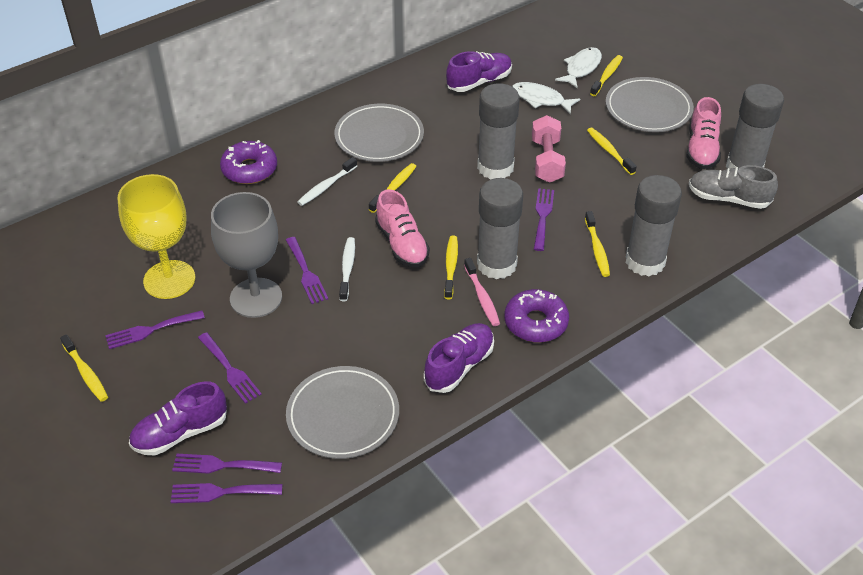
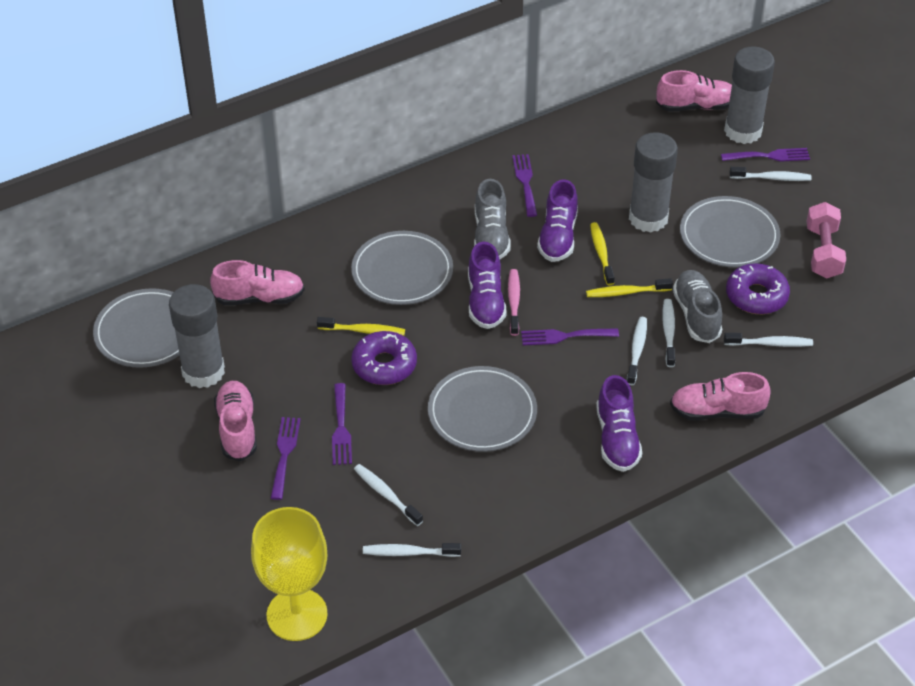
grey glue stick: [477,83,520,180] [477,178,523,279] [626,175,682,276] [726,84,784,169] = 4 -> [169,284,225,388] [629,132,678,233] [724,47,775,144] = 3
grey goblet: [211,192,282,318] = 1 -> none = 0
grey plate: [286,366,399,459] [334,104,424,162] [606,77,694,132] = 3 -> [93,288,180,368] [351,231,453,305] [428,366,537,452] [680,196,780,268] = 4
grey shoe: [689,165,778,209] = 1 -> [474,179,511,259] [673,270,722,343] = 2
pink shoe: [375,189,430,267] [687,97,721,169] = 2 -> [210,260,305,305] [214,381,257,461] [656,70,732,112] [670,372,771,420] = 4
purple fork: [105,310,205,349] [171,483,282,503] [172,454,282,474] [198,332,262,404] [286,237,328,304] [534,188,554,251] = 6 -> [271,417,301,500] [332,383,352,465] [512,154,537,217] [521,328,619,346] [721,148,810,162] = 5
white fish: [512,82,580,114] [555,47,602,88] = 2 -> none = 0
white toothbrush: [298,157,357,206] [339,237,355,301] = 2 -> [354,464,423,526] [363,543,461,557] [627,317,647,385] [662,299,675,367] [724,333,813,347] [730,167,812,181] = 6
yellow toothbrush: [60,334,108,402] [369,163,417,213] [444,235,458,299] [585,211,610,277] [587,128,637,175] [590,55,623,96] = 6 -> [317,317,405,336] [586,278,673,297] [590,222,615,285] = 3

